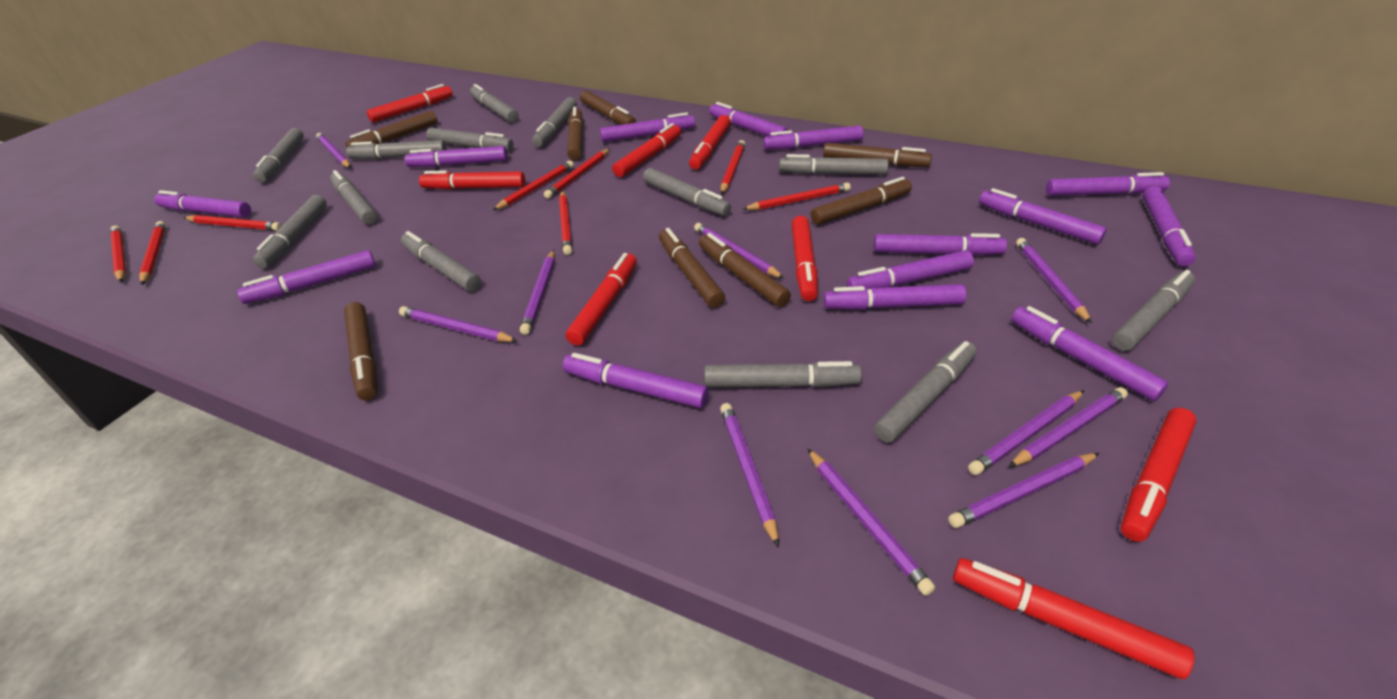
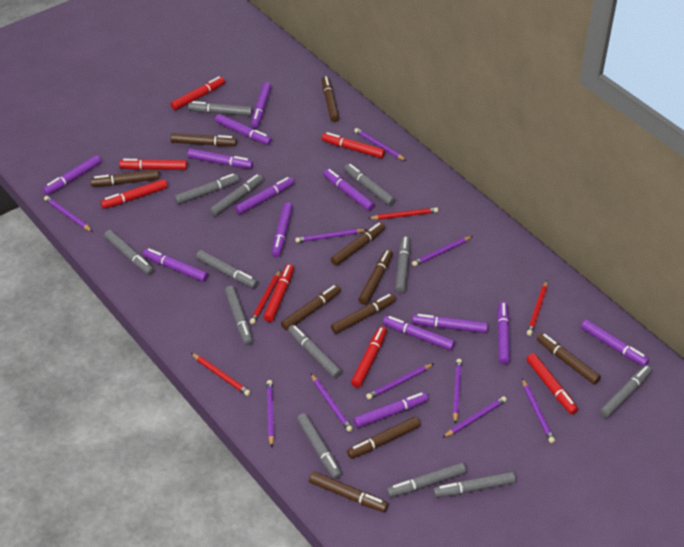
brown marker: [344,302,377,401] [345,111,438,147] [567,107,584,160] [580,90,636,125] [659,228,725,308] [699,233,791,307] [811,177,912,225] [823,143,932,167] = 8 -> [90,170,159,187] [171,133,237,146] [281,285,341,330] [309,471,388,512] [322,76,339,122] [331,222,385,266] [331,294,396,334] [347,416,420,459] [358,250,393,305] [537,333,601,384] = 10
purple marker: [154,190,251,218] [237,250,376,304] [405,146,507,167] [562,353,709,408] [600,112,695,142] [709,102,788,137] [763,125,863,150] [823,284,966,310] [847,250,974,289] [873,233,1007,255] [979,188,1107,245] [1011,306,1168,401] [1046,172,1170,196] [1143,186,1196,266] = 14 -> [43,155,101,195] [143,248,208,282] [187,148,253,169] [215,114,272,145] [235,177,294,214] [251,82,271,128] [272,202,293,257] [323,169,375,211] [353,392,428,428] [383,316,455,351] [412,314,488,333] [497,302,510,365] [581,319,649,366] = 13
red marker: [367,84,453,123] [419,171,525,190] [566,253,637,346] [612,123,681,177] [689,115,731,170] [791,216,818,301] [953,558,1194,679] [1121,408,1197,542] = 8 -> [101,179,167,209] [119,159,187,170] [171,76,225,110] [263,264,294,322] [322,132,385,158] [351,326,387,388] [527,353,578,414] = 7
red pencil: [110,226,126,282] [139,221,166,285] [183,215,282,231] [493,161,574,210] [544,149,610,199] [559,191,572,255] [721,140,745,195] [742,183,851,210] = 8 -> [191,353,251,396] [250,270,281,324] [368,207,438,220] [527,281,547,336] = 4

